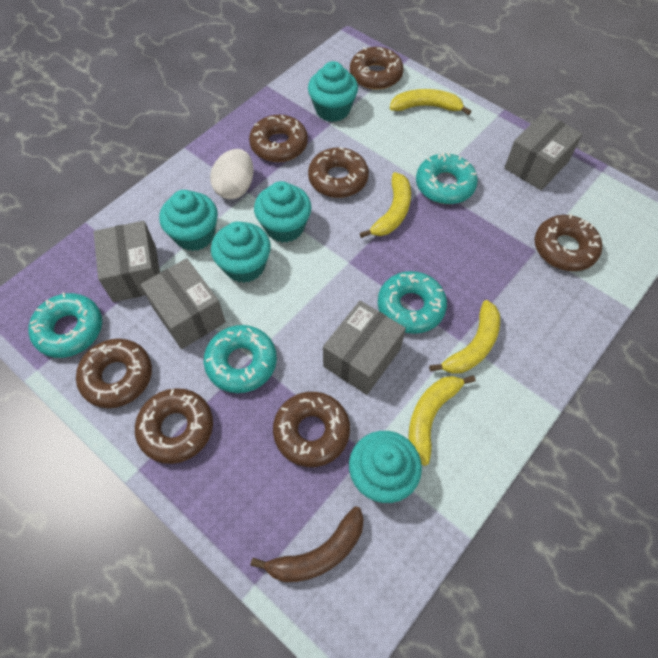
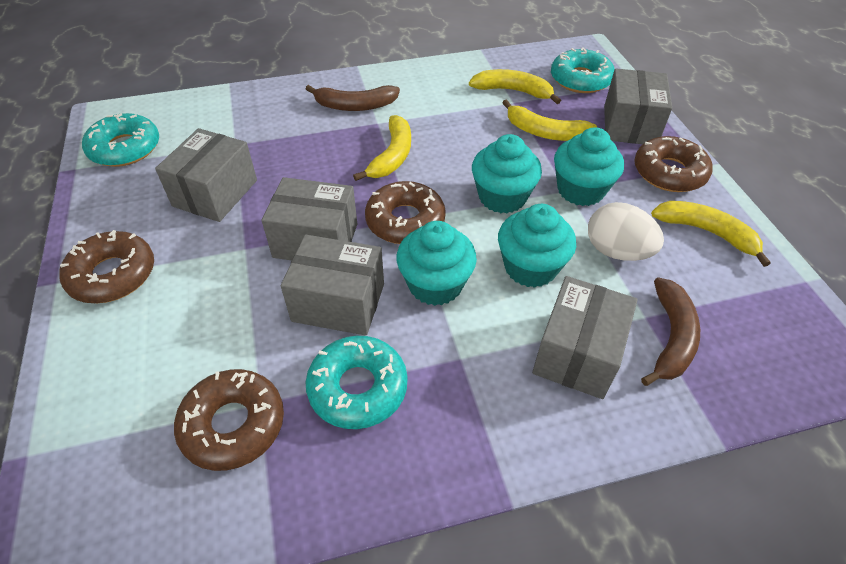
brown banana: [250,507,364,582] = 1 -> [306,85,400,111] [641,277,700,386] = 2
brown donut: [76,339,152,408] [135,388,213,464] [249,115,308,162] [273,392,350,467] [308,147,369,198] [350,47,404,90] [534,214,602,271] = 7 -> [59,230,154,303] [174,369,284,471] [365,181,446,244] [634,136,713,192] = 4
grey box: [94,221,160,302] [140,258,226,349] [323,301,406,395] [504,112,582,190] = 4 -> [155,128,257,222] [262,177,357,260] [281,235,384,336] [532,276,638,399] [604,68,672,144] = 5
turquoise cupcake: [159,190,218,251] [211,221,271,283] [254,181,311,243] [308,61,358,122] [349,431,422,503] = 5 -> [397,221,477,306] [472,134,542,214] [498,204,576,288] [554,127,624,206] = 4
turquoise donut: [28,292,102,358] [204,325,277,393] [378,271,447,334] [416,152,478,204] = 4 -> [82,113,159,167] [306,336,408,429] [551,47,615,93] = 3

